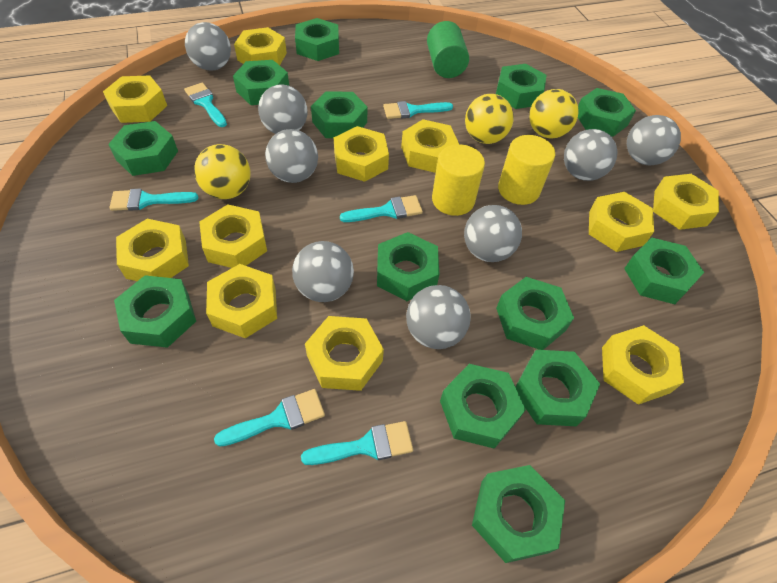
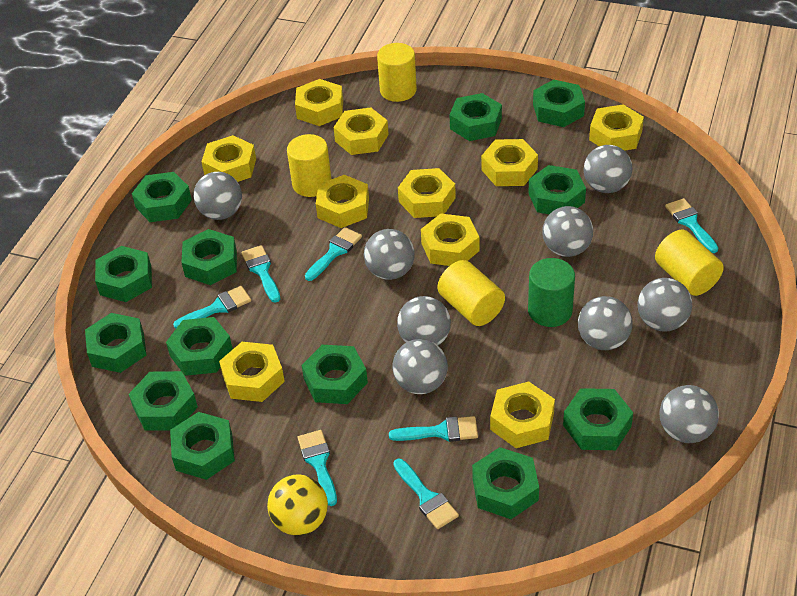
grey ball: [185,22,231,70] [258,85,307,134] [265,129,318,183] [292,241,354,302] [406,285,471,349] [464,205,522,262] [564,129,617,181] [627,115,681,165] = 8 -> [193,172,242,220] [364,229,415,280] [392,339,448,394] [397,296,451,345] [542,206,593,257] [578,296,633,350] [583,145,632,193] [637,278,692,332] [660,385,719,443] = 9
turquoise brush: [109,188,198,211] [184,83,227,127] [214,389,325,447] [301,421,413,465] [340,195,423,222] [383,101,453,119] = 6 -> [173,286,251,329] [241,245,280,303] [298,430,337,506] [305,227,362,281] [389,416,478,442] [393,459,459,529] [665,198,718,253] = 7
yellow ball: [194,144,250,199] [465,94,514,144] [529,89,579,139] = 3 -> [267,474,328,536] = 1
yellow cylinder: [432,144,485,216] [498,135,555,205] = 2 -> [287,134,331,197] [377,43,417,102] [437,260,505,326] [655,229,724,296] = 4
yellow nut: [103,75,167,123] [116,219,189,281] [199,205,267,268] [206,264,277,338] [234,27,287,65] [305,316,384,391] [334,126,389,182] [401,119,459,173] [589,192,654,252] [602,325,684,405] [653,174,719,230] = 11 -> [201,135,256,182] [219,342,285,402] [295,79,343,126] [316,175,369,228] [333,107,389,155] [398,168,456,218] [421,214,480,266] [481,139,538,186] [490,382,555,448] [589,104,644,151] = 10

